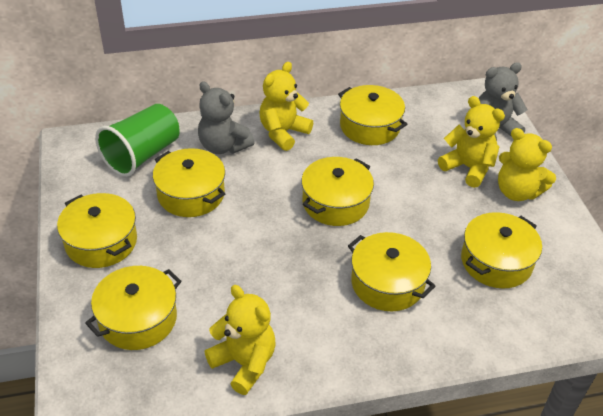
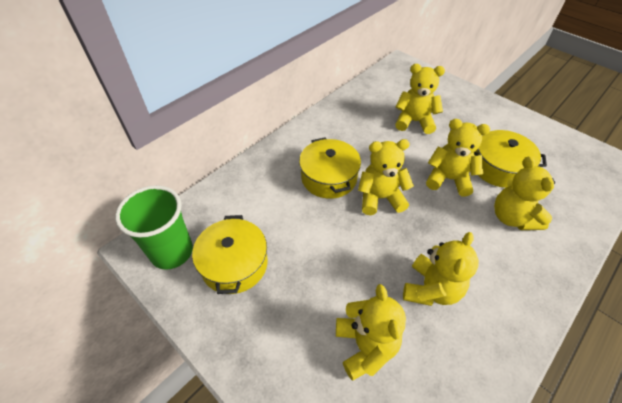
grey teddy bear: [198,81,255,154] [479,62,528,141] = 2 -> none = 0
yellow pot: [57,193,137,268] [85,266,182,350] [153,148,225,217] [301,157,374,226] [338,85,407,145] [348,232,436,311] [461,212,542,289] = 7 -> [192,215,268,294] [299,137,361,199] [474,130,547,188] = 3
yellow teddy bear: [205,285,275,395] [260,62,313,151] [438,96,505,188] [498,128,556,201] = 4 -> [336,284,406,380] [358,139,414,215] [395,64,445,134] [403,232,479,306] [426,119,490,197] [494,156,555,230] = 6

